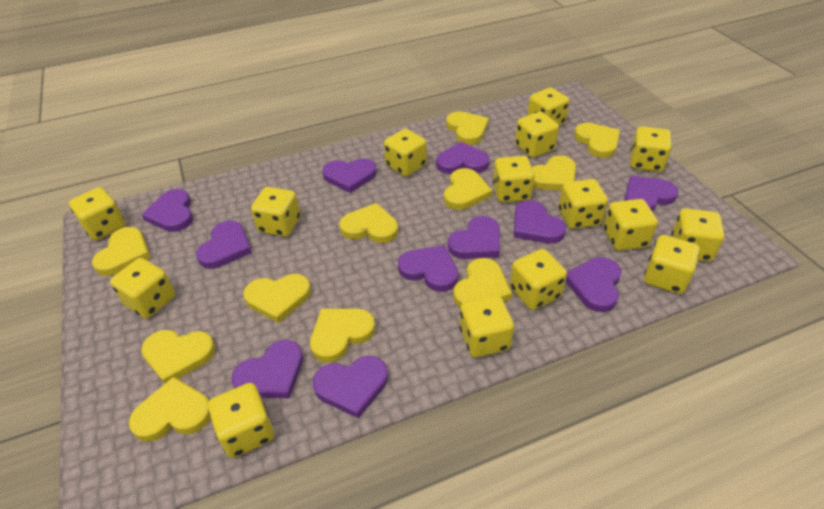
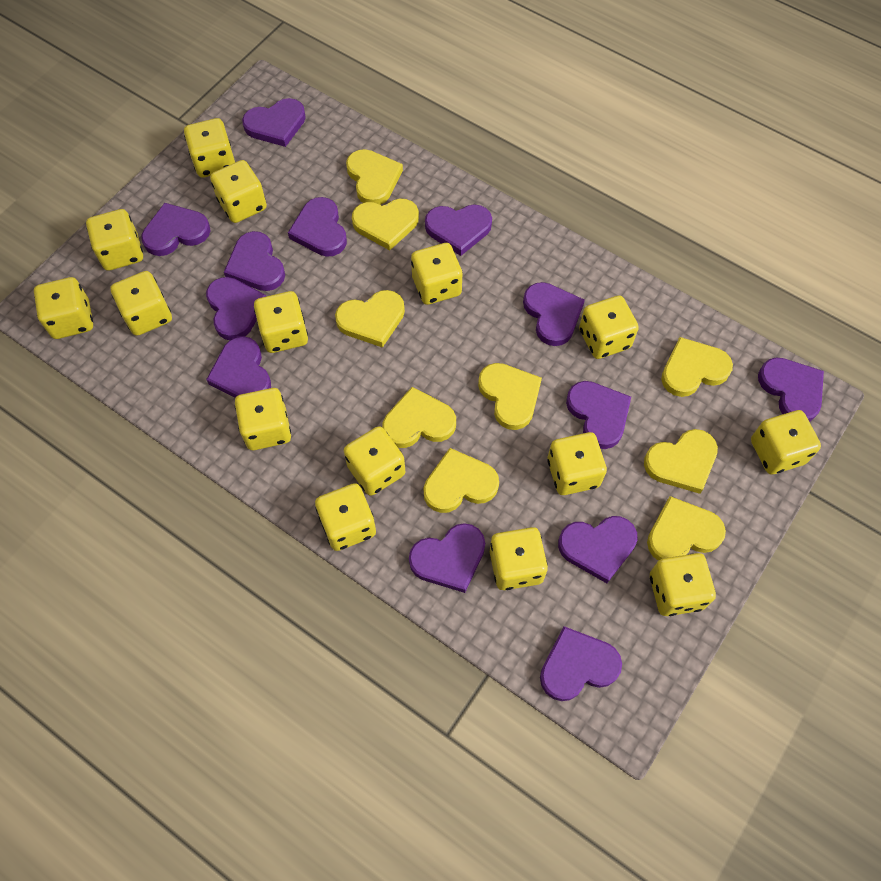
purple heart: [142,189,193,232] [196,221,252,269] [231,340,303,398] [313,356,388,419] [322,158,377,193] [398,245,458,292] [436,142,489,174] [448,216,500,259] [514,200,566,244] [565,257,622,312] [624,176,679,212] = 11 -> [141,203,210,256] [206,277,266,340] [206,336,271,398] [224,231,285,291] [242,98,306,147] [288,197,347,257] [409,523,485,593] [425,204,492,256] [523,282,585,346] [540,626,622,701] [558,516,638,583] [566,381,631,449] [758,358,824,422] = 13
yellow heart: [92,227,151,276] [129,377,211,442] [141,330,215,384] [243,274,311,323] [310,309,375,362] [339,203,398,243] [444,168,493,210] [446,111,489,145] [453,258,512,307] [532,155,576,190] [574,123,620,158] = 11 -> [335,290,405,348] [346,149,403,205] [352,199,419,250] [382,387,456,448] [424,448,499,513] [478,363,542,430] [644,429,718,494] [647,496,726,561] [661,337,733,397] = 9

